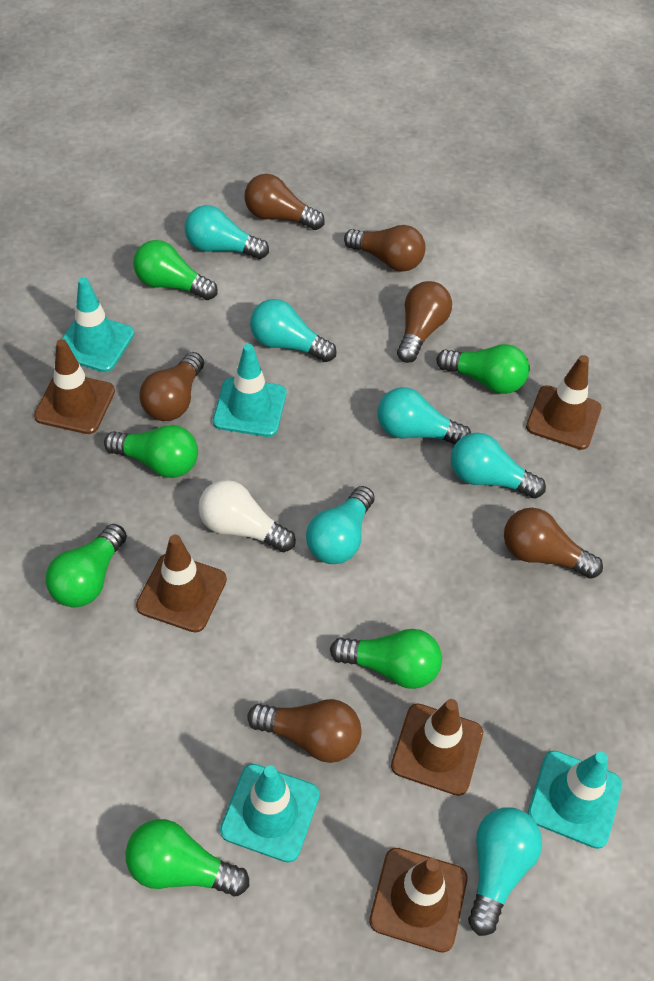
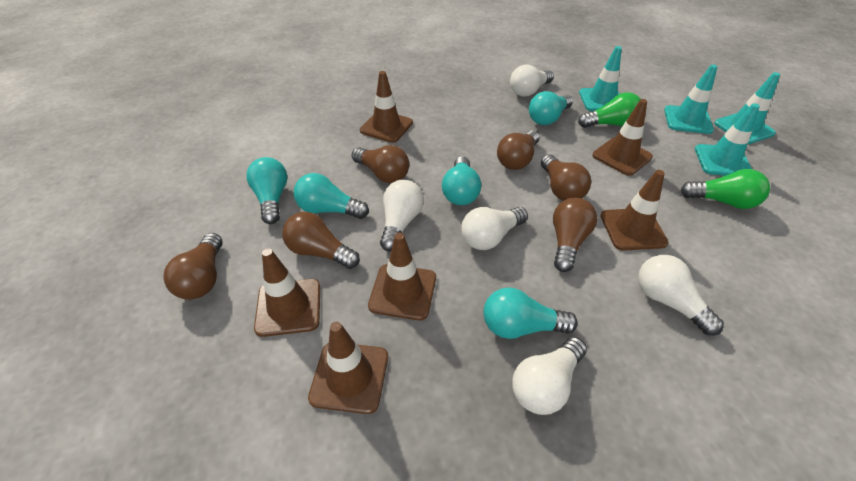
brown traffic cone: [34,339,115,434] [136,535,227,633] [369,848,468,953] [391,699,483,796] [526,355,601,450] = 5 -> [254,248,320,337] [308,322,388,414] [360,71,413,143] [368,233,436,321] [592,99,653,176] [600,170,669,251] = 6
green light bulb: [46,524,127,607] [104,425,198,478] [126,819,249,896] [133,240,218,300] [330,629,442,689] [436,344,529,394] = 6 -> [578,92,640,128] [681,169,770,209] = 2
turquoise light bulb: [185,205,269,259] [250,299,337,362] [306,486,374,564] [377,387,471,444] [451,433,546,499] [468,807,542,936] = 6 -> [246,157,287,224] [294,173,369,219] [442,156,481,205] [483,287,578,339] [529,91,573,125] = 5
white light bulb: [198,480,296,552] = 1 -> [380,180,424,251] [461,207,528,250] [510,65,554,97] [512,337,587,415] [638,255,724,335] = 5

